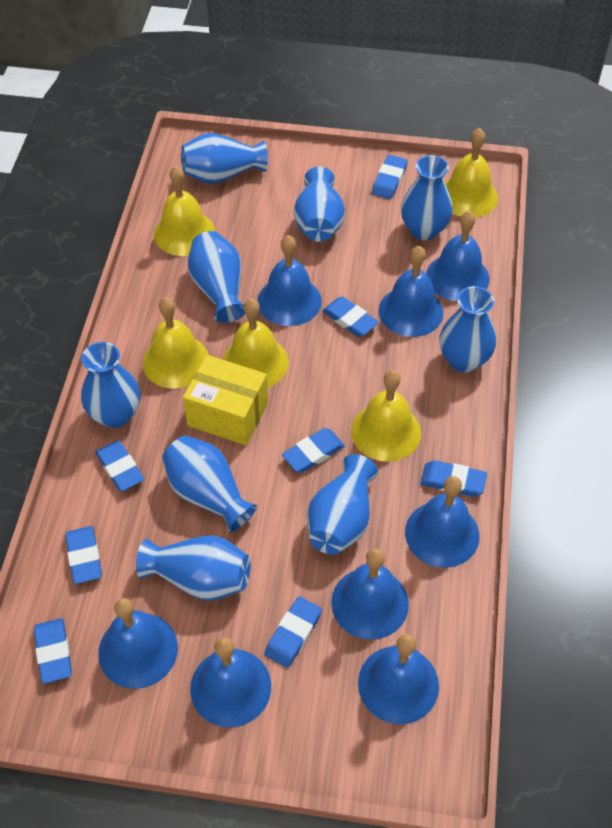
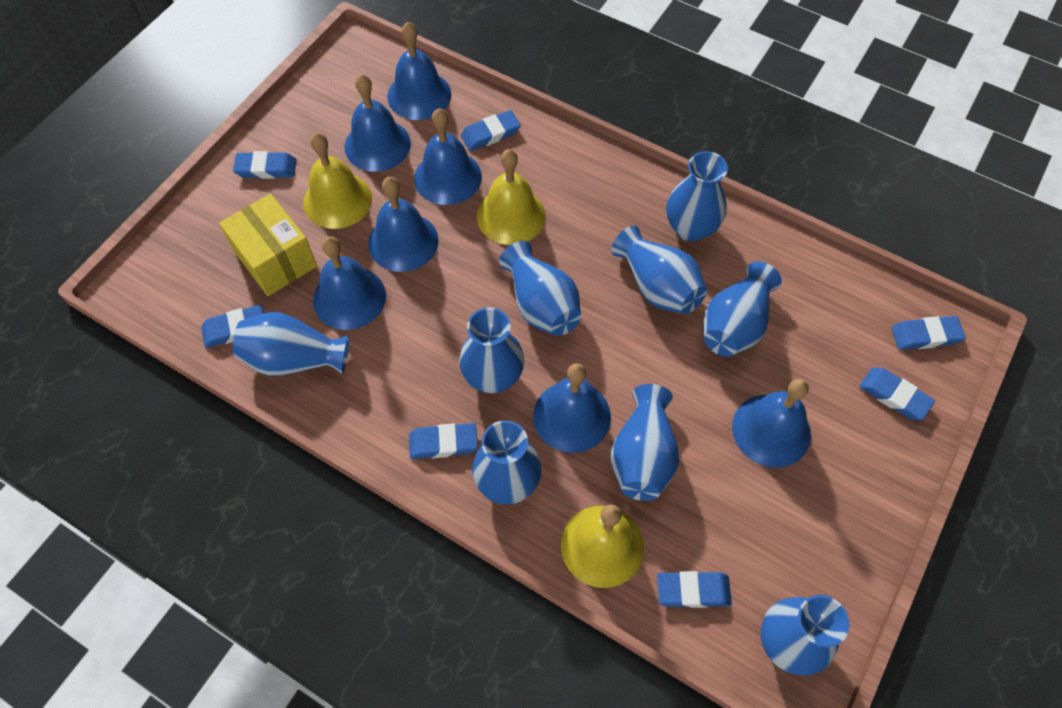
blue bell: [98,598,178,689] [190,637,271,727] [257,235,322,326] [331,548,409,640] [358,634,439,724] [379,246,443,337] [405,476,480,568] [426,210,490,301] = 8 -> [313,236,386,330] [345,74,411,172] [368,177,439,272] [387,22,451,120] [414,108,482,205] [533,363,611,453] [732,379,811,468] = 7
blue eraser: [34,618,72,684] [65,526,102,584] [95,441,144,492] [264,596,322,668] [282,428,345,473] [322,297,379,337] [372,155,408,199] [420,460,487,497] = 8 -> [201,305,264,348] [233,151,296,179] [409,423,478,459] [461,110,521,151] [657,571,732,608] [859,368,935,420] [892,316,966,350] = 7
yellow bell: [143,297,209,389] [154,165,215,256] [222,299,289,388] [351,370,421,462] [445,128,498,218] = 5 -> [303,133,372,229] [477,149,546,245] [561,504,644,588] = 3

